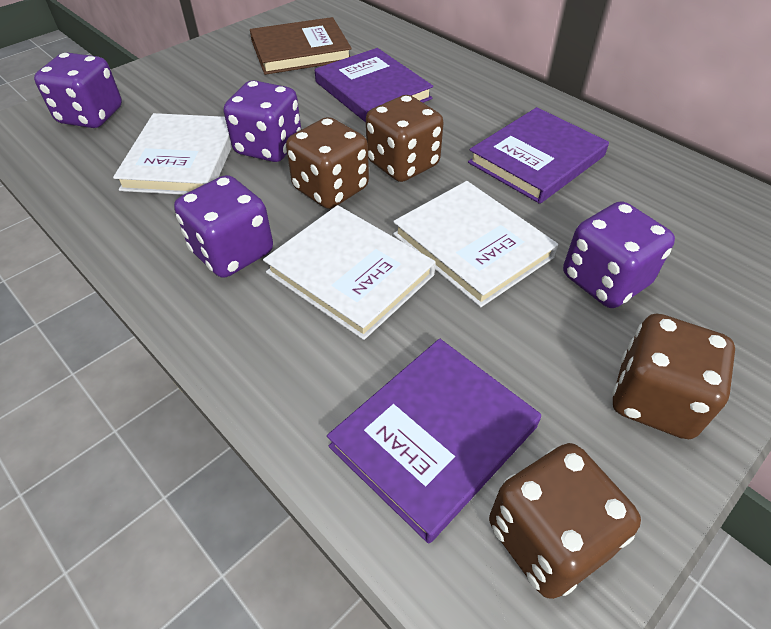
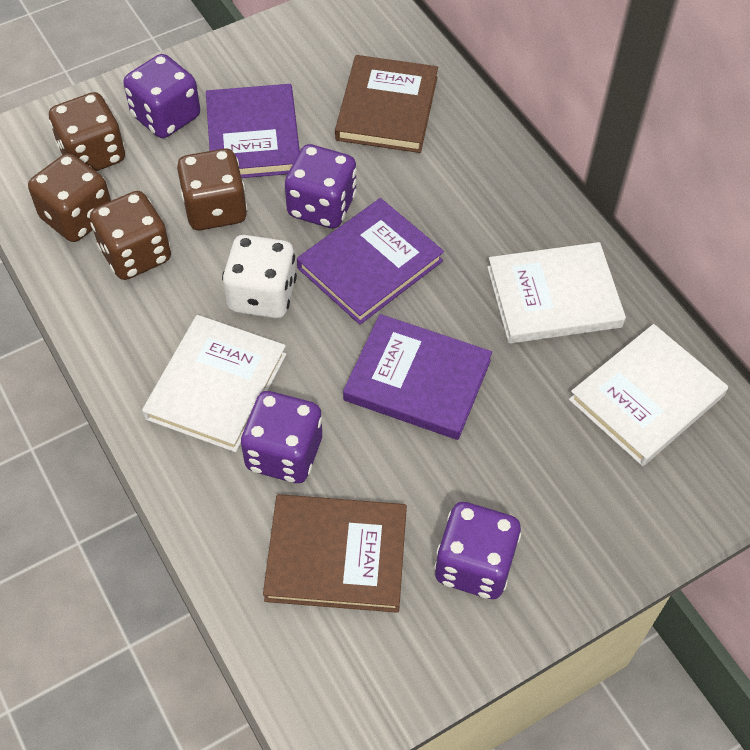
brown book: [250,17,352,75] = 1 -> [263,494,407,613] [335,55,438,153] = 2
white dice: none = 0 -> [222,235,297,319] = 1

